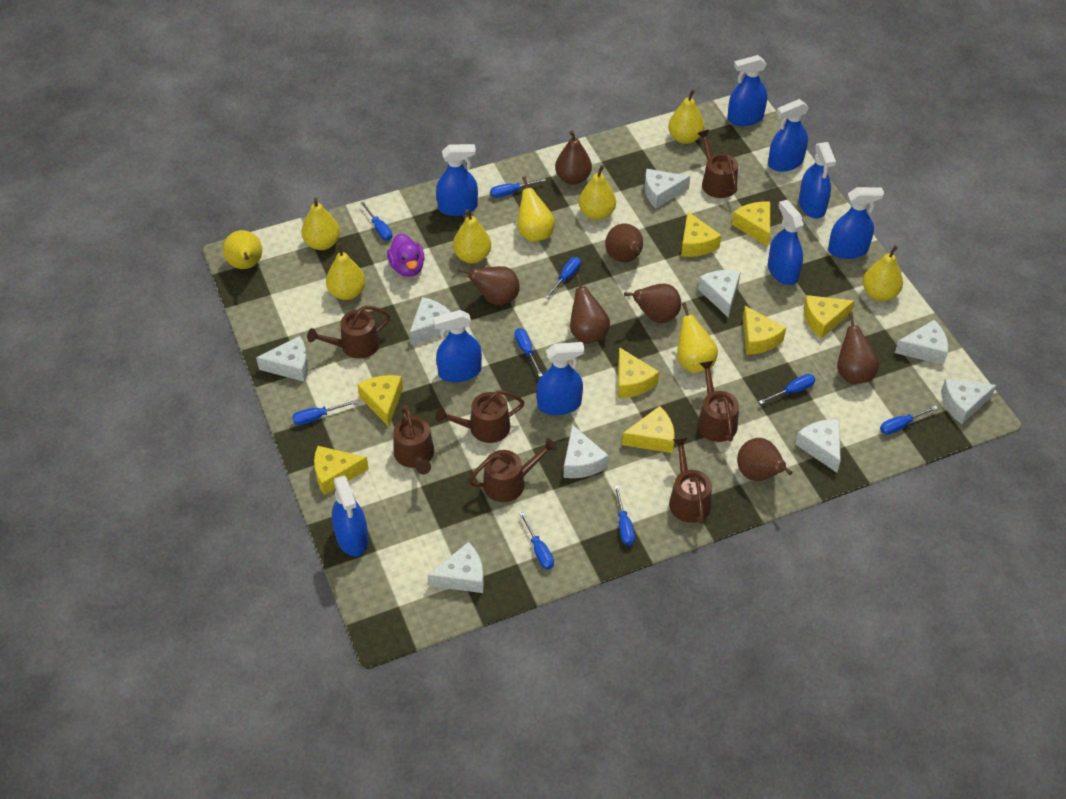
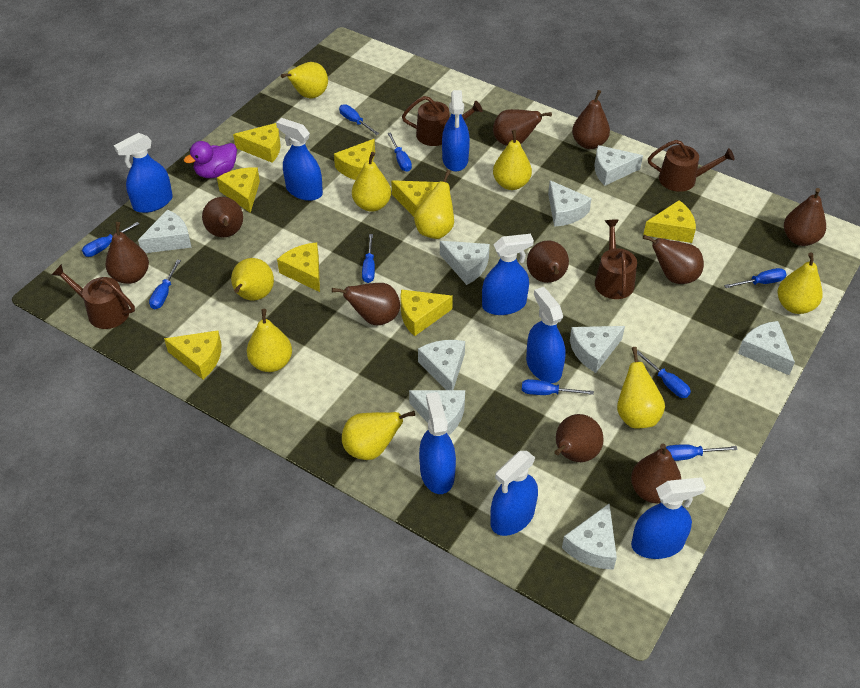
blue spray bottle: [332,475,369,556] [433,310,482,382] [436,144,478,216] [537,342,585,415] [727,55,768,126] [768,99,809,172] [768,200,804,285] [799,142,836,218] [828,187,884,259] = 9 -> [114,133,173,213] [276,118,323,201] [419,392,456,494] [442,90,470,172] [482,234,534,315] [490,451,538,536] [526,287,566,383] [631,477,706,559] = 8
brown pear: [458,266,520,305] [555,131,592,185] [570,274,610,344] [605,224,643,262] [624,283,681,323] [737,438,793,481] [837,312,879,384] = 7 -> [105,222,149,284] [202,197,243,237] [332,283,400,325] [493,109,552,146] [527,241,569,283] [555,414,604,462] [572,90,610,149] [631,444,681,503] [643,235,704,284] [784,188,826,246] = 10
brown watering can: [307,306,390,359] [393,406,434,474] [435,390,525,443] [468,438,557,502] [669,437,712,524] [697,130,738,198] [697,361,739,442] = 7 -> [52,264,135,329] [402,96,482,146] [595,220,637,299] [648,140,735,192] = 4

